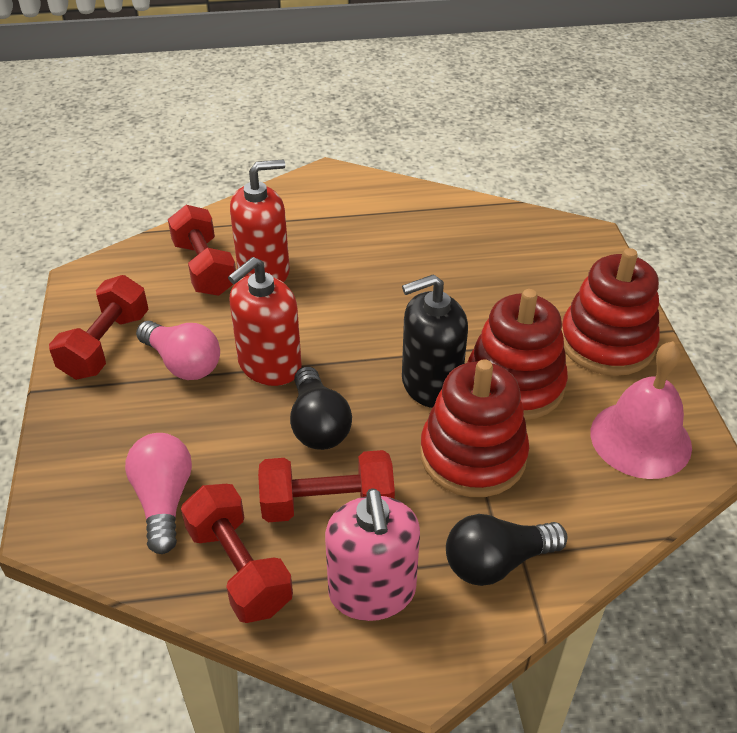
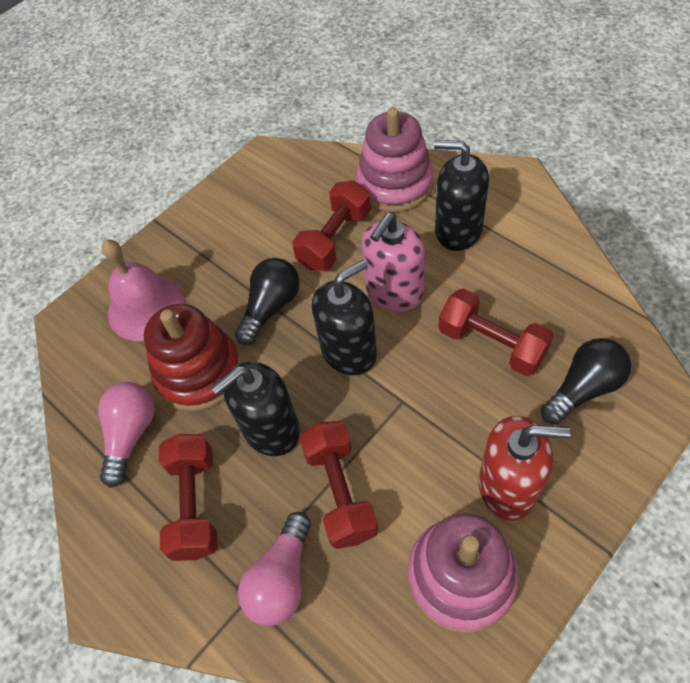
black soap dispenser: [402,274,468,408] = 1 -> [211,362,300,456] [312,260,377,375] [434,140,489,251] = 3
pink stacking toy: none = 0 -> [356,107,434,212] [408,513,519,634] = 2
red soap dispenser: [228,257,302,386] [230,160,290,282] = 2 -> [479,416,571,521] = 1
red stacking toy: [420,359,529,497] [467,289,568,420] [561,248,660,376] = 3 -> [144,304,242,411] = 1

